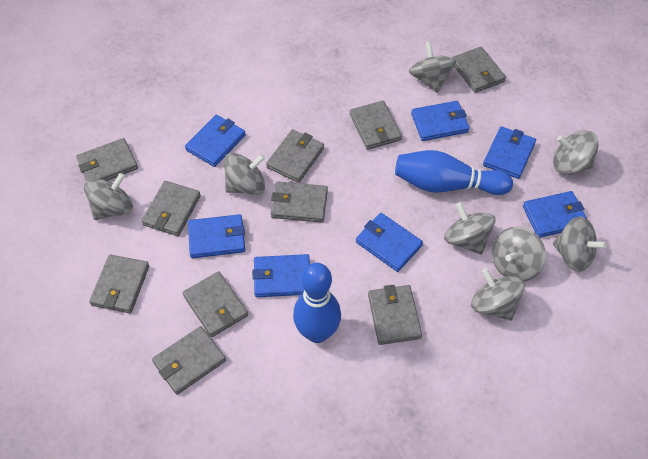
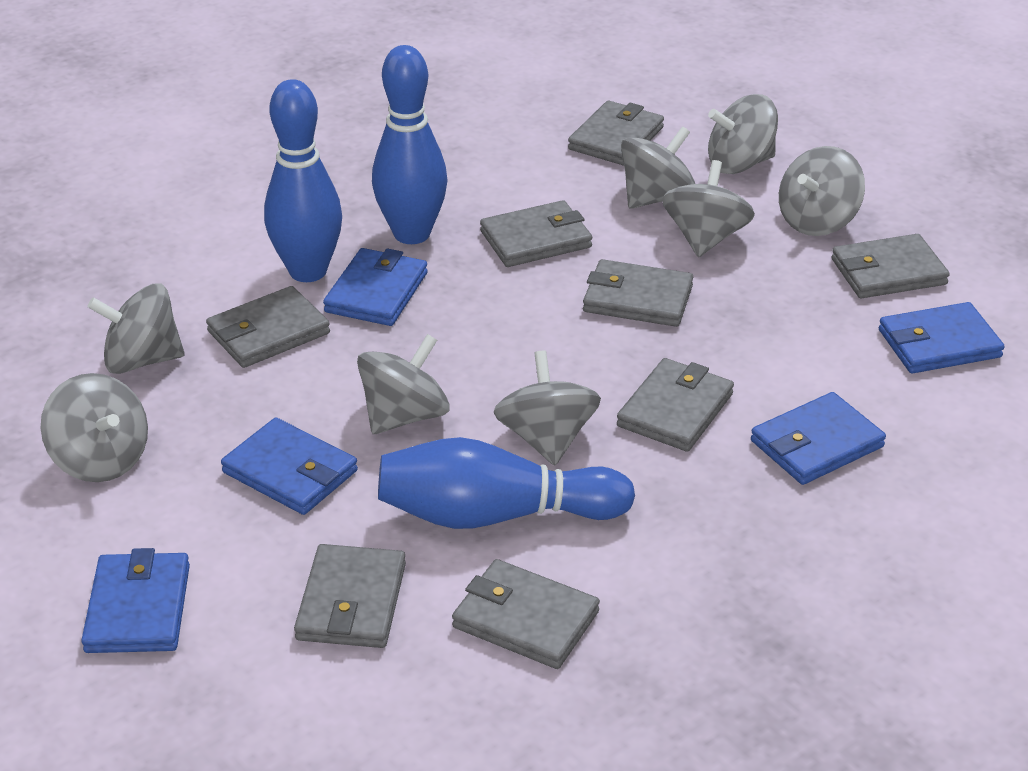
blue bowling pin: [293,263,341,343] [395,150,513,195] = 2 -> [264,79,342,282] [372,45,448,244] [378,437,635,529] = 3
blue wallet: [185,115,246,167] [188,214,245,258] [252,254,310,297] [356,213,423,272] [411,101,469,141] [483,126,536,179] [523,191,587,238] = 7 -> [81,548,190,653] [221,417,358,515] [323,248,428,326] [751,392,886,485] [879,302,1005,374] = 5
grey wallet: [76,138,138,181] [89,254,149,313] [142,181,201,236] [152,326,226,395] [183,271,248,337] [266,129,324,183] [271,182,328,223] [350,101,402,150] [368,285,422,345] [452,47,506,93] = 10 -> [206,286,330,368] [294,544,406,648] [452,559,600,669] [480,200,592,267] [568,101,664,166] [583,259,693,327] [617,358,734,452] [831,234,950,299] = 8

